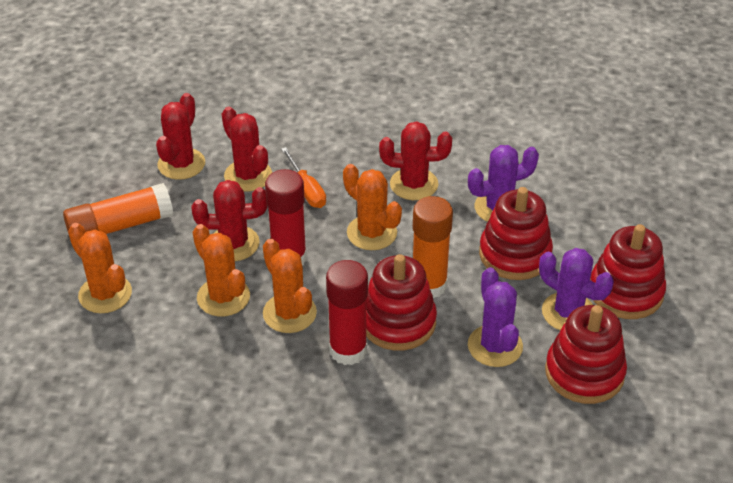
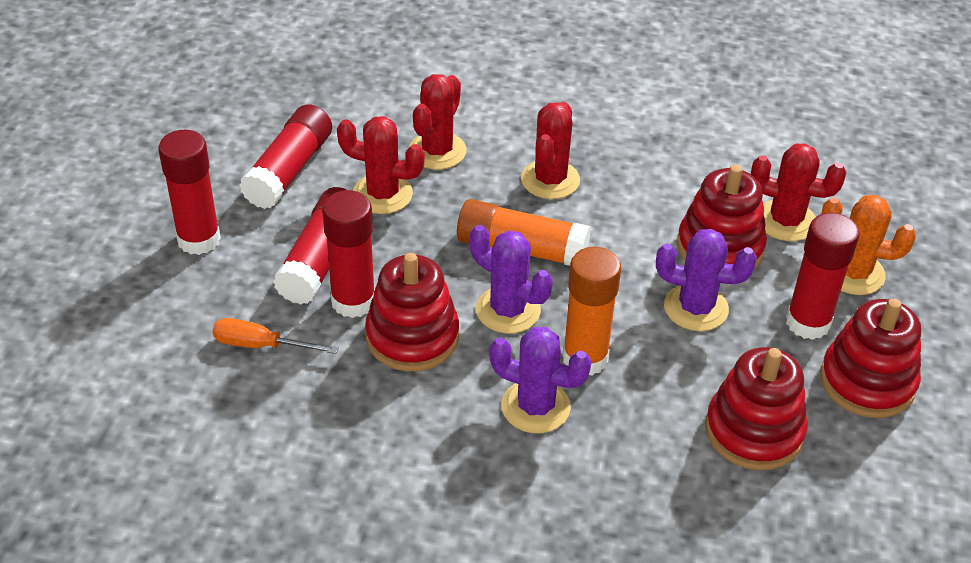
orange cactus: [68,223,132,313] [193,224,250,316] [263,238,317,333] [343,164,402,250] = 4 -> [821,195,916,295] = 1
red glue stick: [265,169,307,266] [326,260,368,365] = 2 -> [158,130,221,255] [239,104,332,209] [273,187,347,304] [322,190,375,318] [786,212,859,340] = 5

